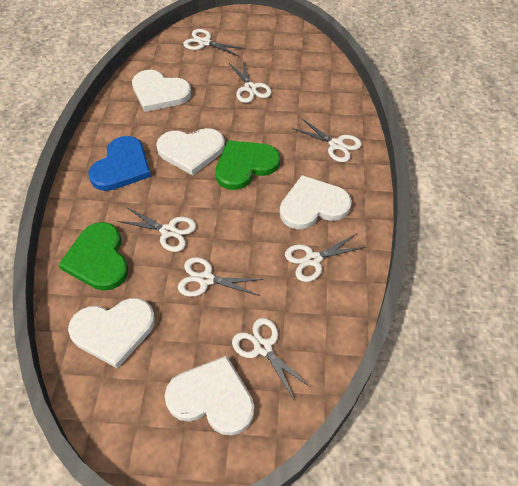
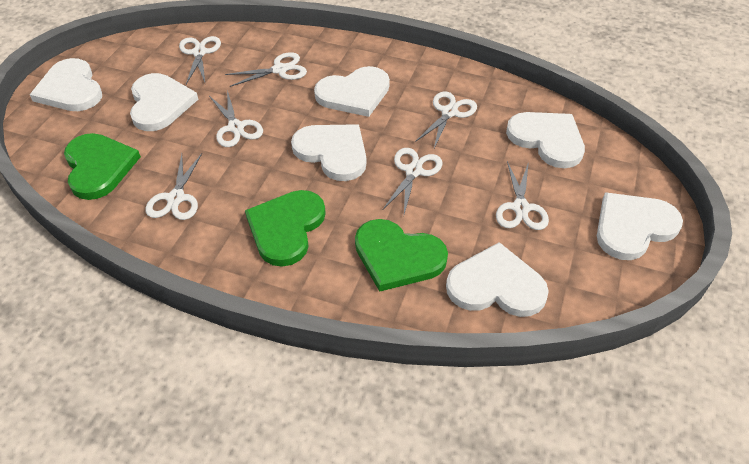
blue heart: [88,136,151,191] = 1 -> none = 0
green heart: [58,222,128,291] [215,140,280,190] = 2 -> [64,133,141,200] [245,190,326,267] [355,219,448,292] = 3
white heart: [68,298,155,369] [132,70,192,112] [156,128,225,176] [165,356,254,436] [280,175,352,229] = 5 -> [30,58,102,111] [130,73,199,131] [291,124,366,181] [314,66,390,117] [446,242,549,317] [506,112,585,168] [597,192,683,260] = 7

